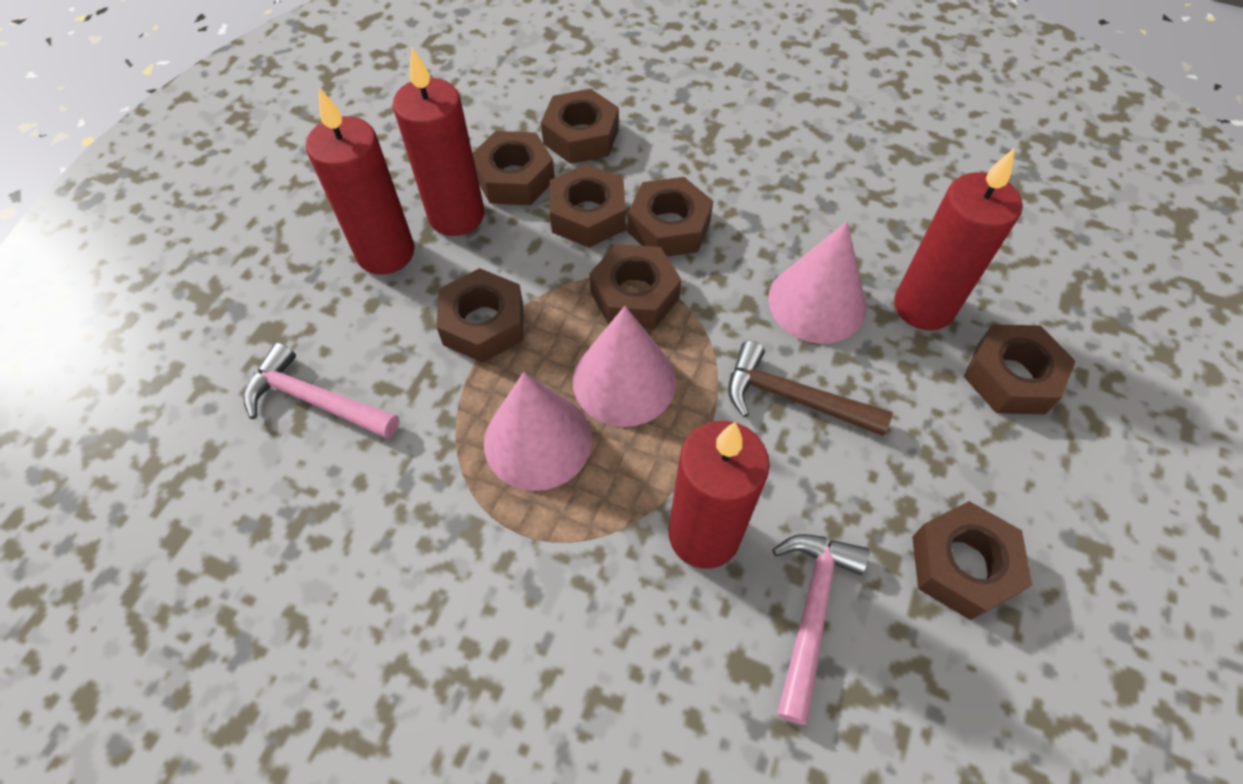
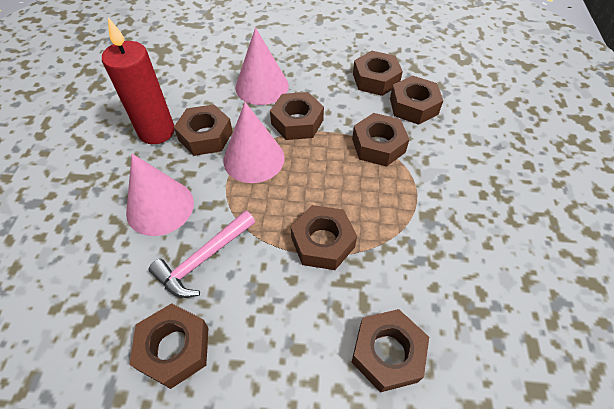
brown hammer: [728,341,892,436] = 1 -> none = 0
pink hammer: [243,342,399,439] [772,534,870,725] = 2 -> [149,210,255,298] = 1
red candle: [306,88,415,275] [393,47,484,236] [669,421,770,569] [894,148,1023,331] = 4 -> [102,17,175,144] = 1

